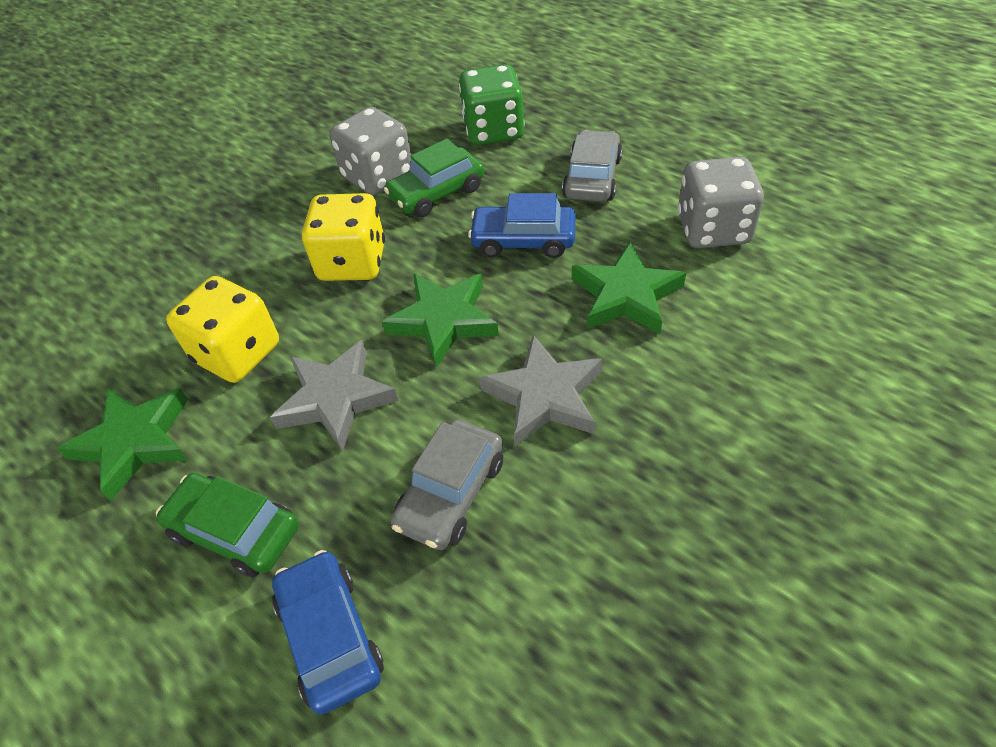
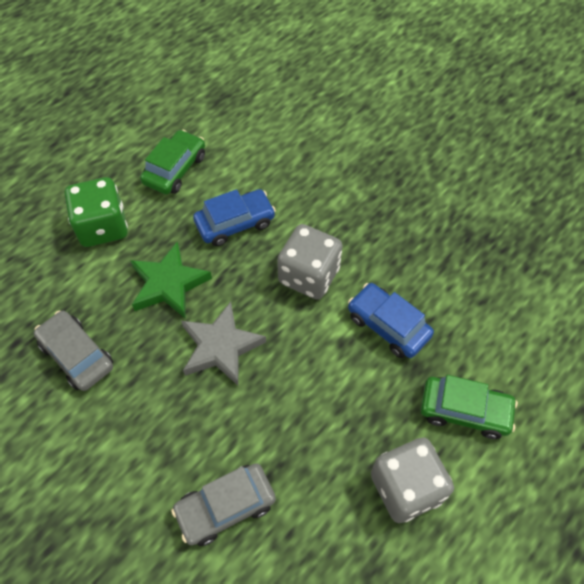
green star: [57,388,189,501] [382,273,499,368] [572,242,686,334] = 3 -> [130,241,212,318] = 1
grey star: [270,340,399,452] [479,335,602,446] = 2 -> [181,302,266,385] = 1
yellow dice: [166,276,279,383] [302,193,385,281] = 2 -> none = 0

